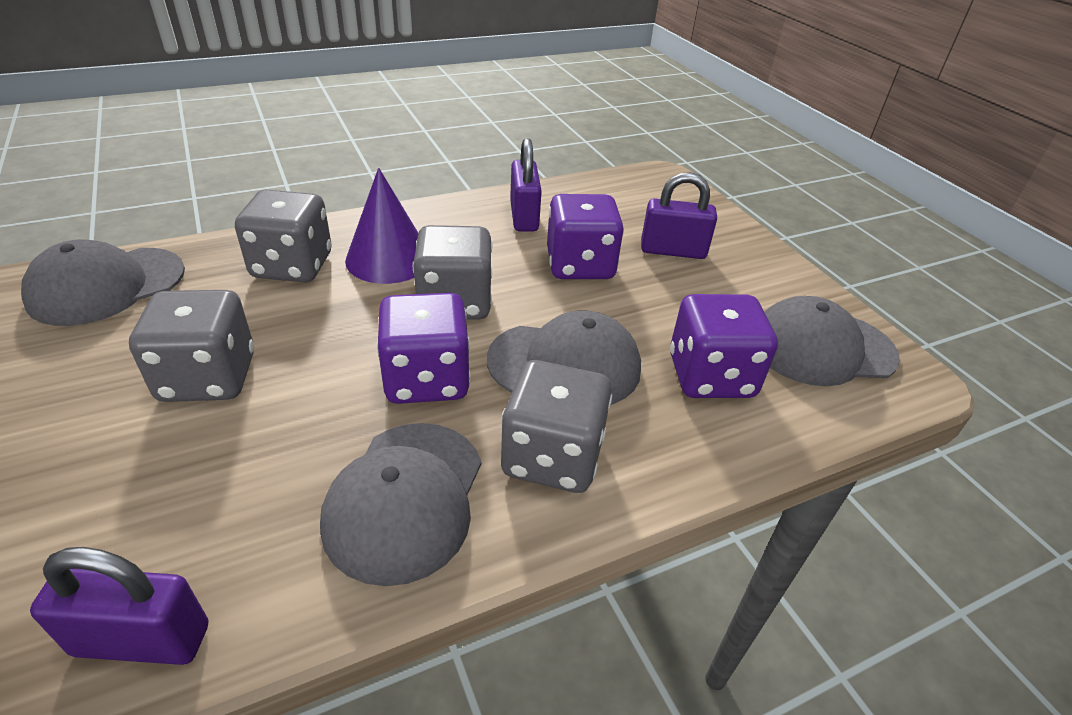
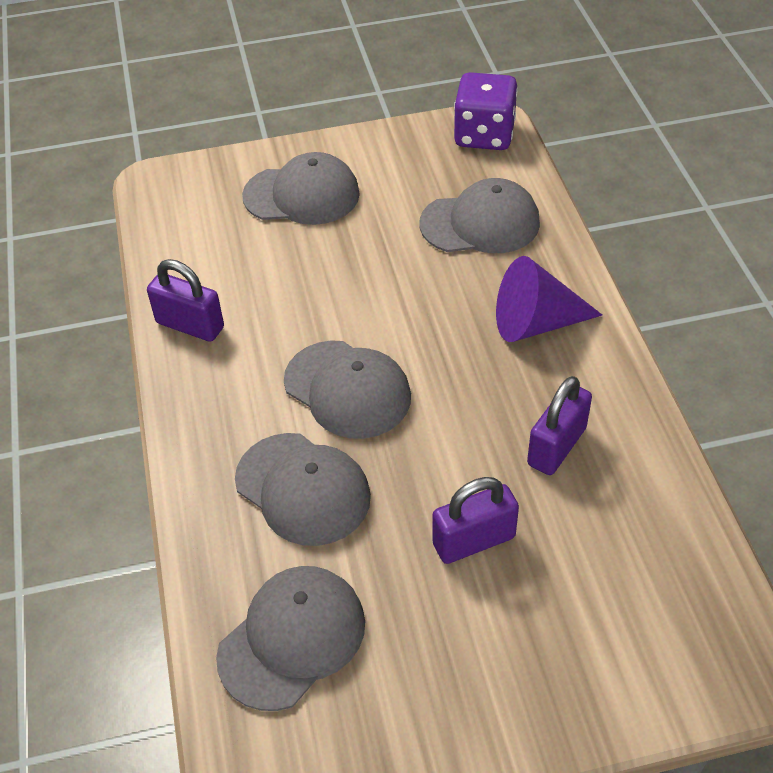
grey cap: [21,239,185,326] [320,423,481,586] [487,311,641,405] [765,296,900,386] = 4 -> [216,566,365,711] [235,433,371,546] [242,152,360,225] [284,341,411,439] [420,178,540,253] = 5
grey dice: [129,290,254,402] [235,189,331,282] [413,225,493,320] [501,360,612,493] = 4 -> none = 0
purple dice: [377,293,470,404] [547,194,624,279] [670,294,778,398] = 3 -> [454,72,518,150] = 1

